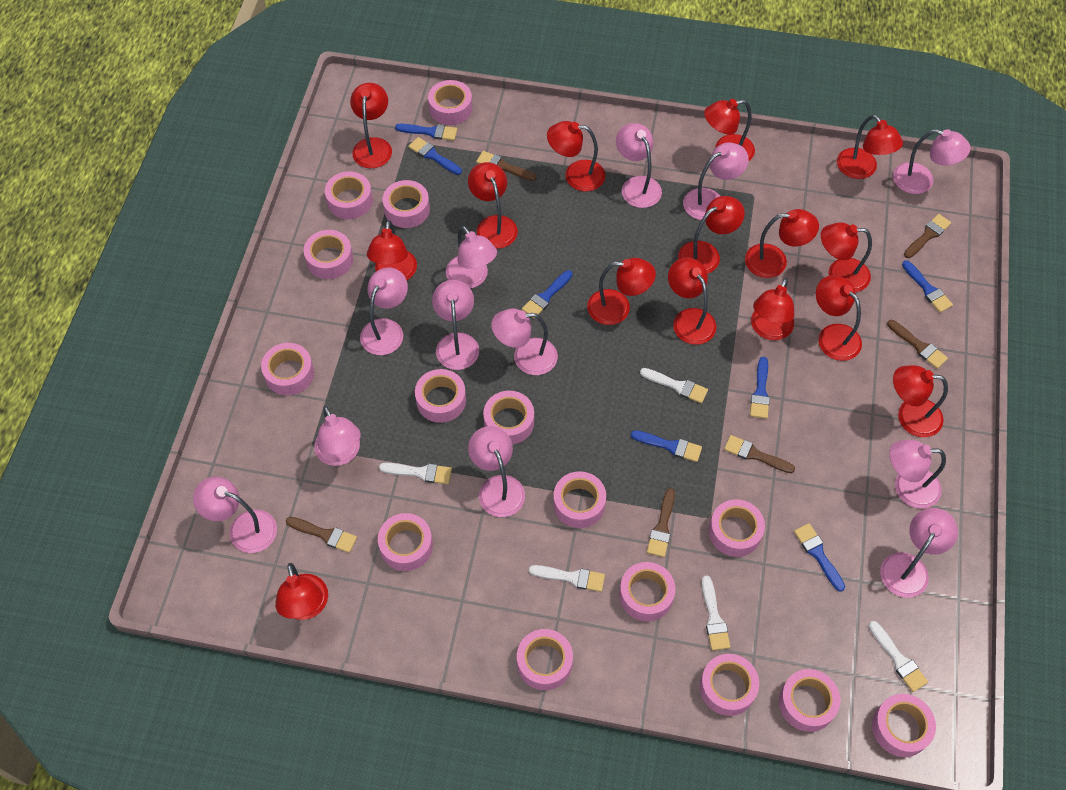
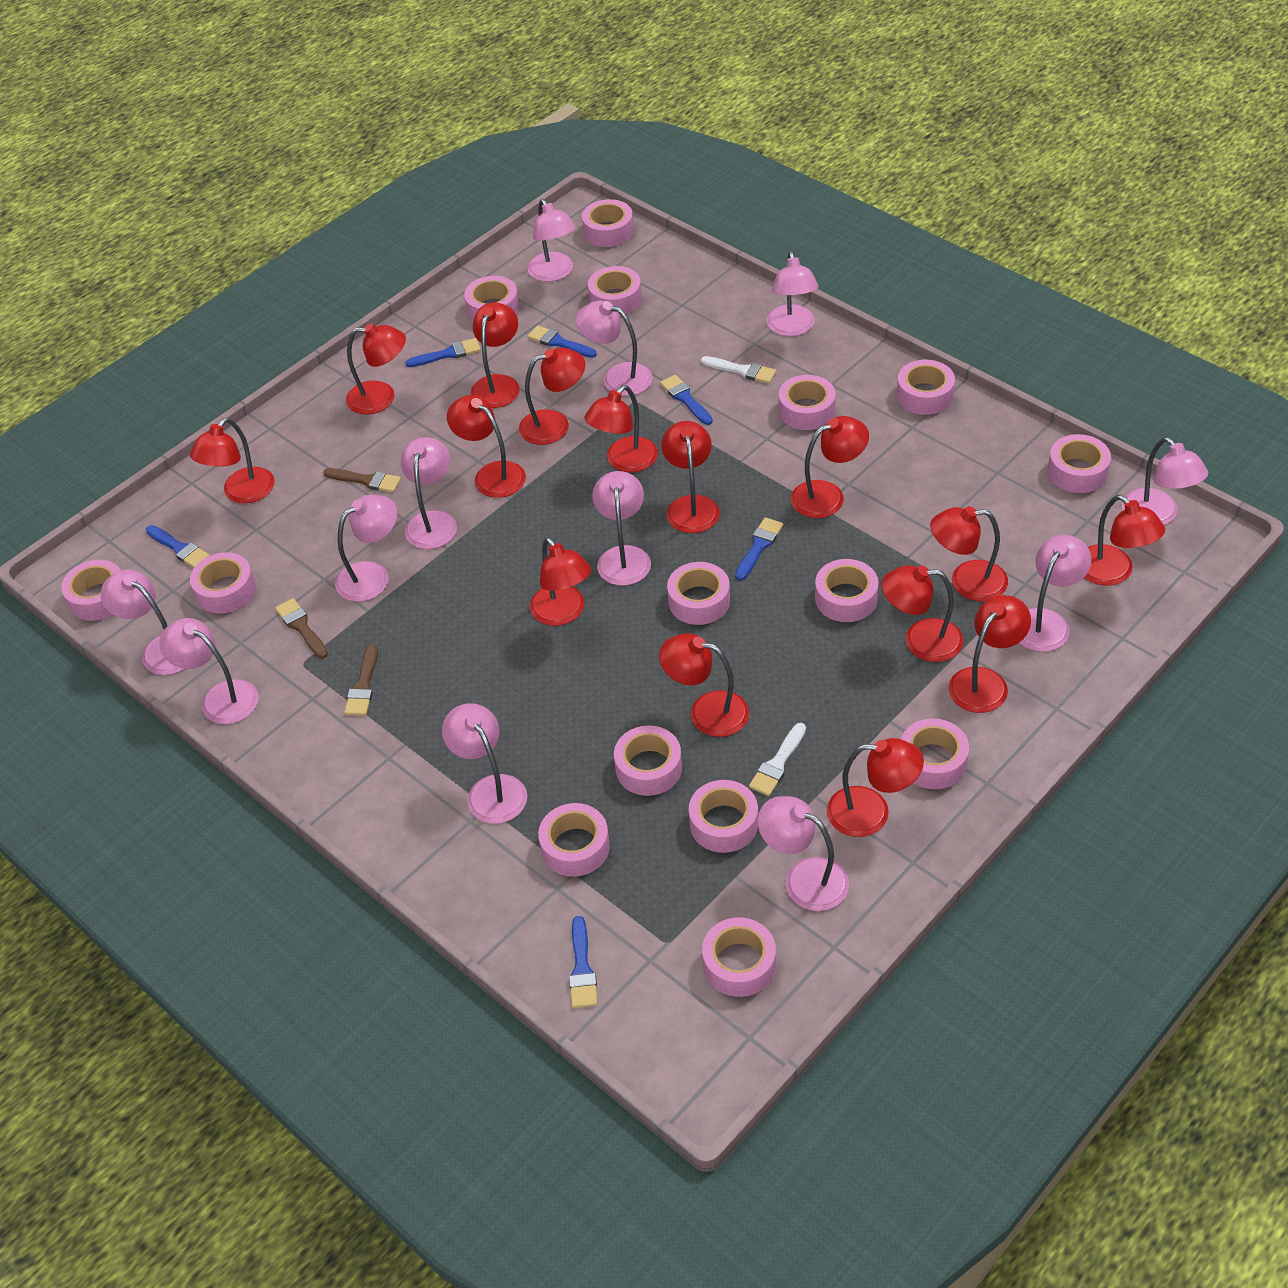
blue brush: [395,124,457,141] [409,137,462,175] [522,270,573,318] [630,430,702,462] [750,357,770,419] [794,523,845,592] [902,260,953,313] = 7 -> [146,525,210,568] [405,338,481,367] [528,325,597,358] [569,916,598,1008] [660,375,713,425] [735,517,783,581] = 6
brown brush: [286,517,357,553] [476,151,537,181] [647,488,675,557] [724,435,795,473] [887,320,948,369] [904,214,951,258] = 6 -> [275,598,328,659] [323,468,401,492] [344,644,378,716] = 3
white brush: [379,463,452,484] [529,565,605,592] [640,368,708,403] [702,576,731,650] [869,621,928,692] = 5 -> [701,356,776,383] [749,723,806,796] = 2

